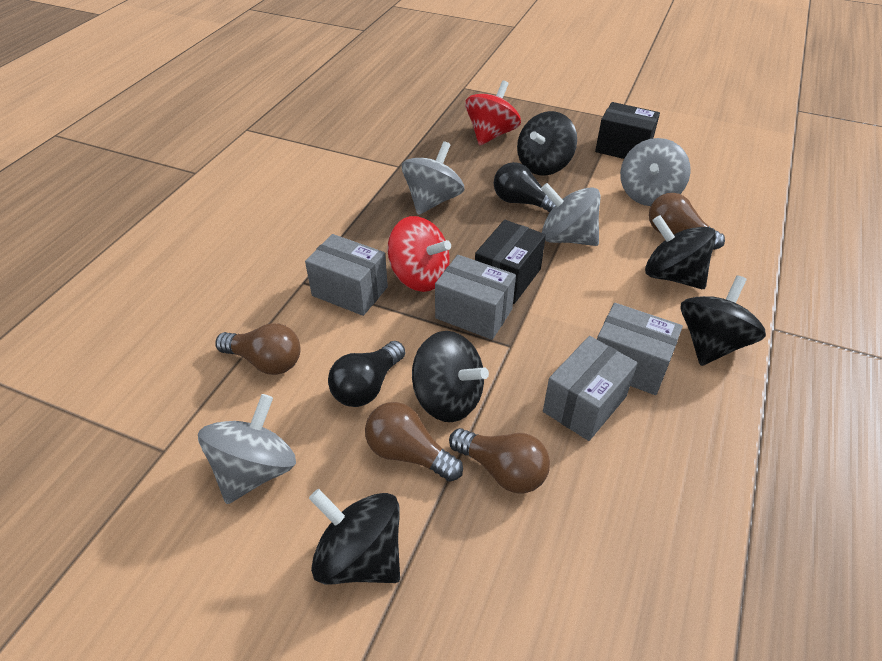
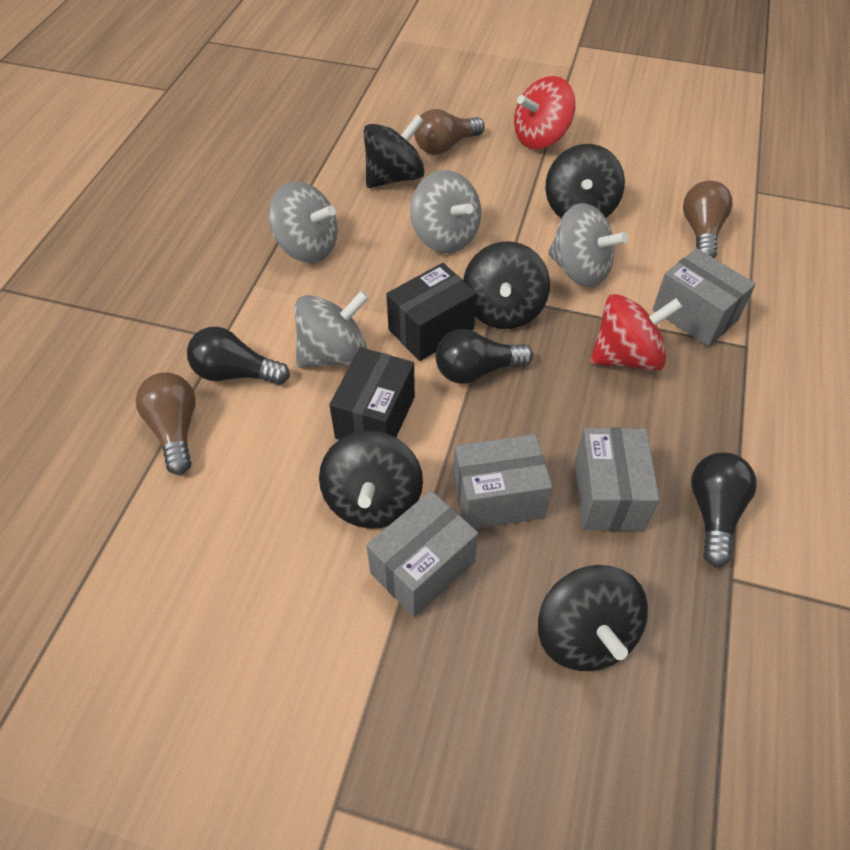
black light bulb: [328,341,405,407] [494,162,555,212] = 2 -> [187,327,290,385] [436,329,533,384] [691,452,756,567] = 3
brown light bulb: [215,323,301,375] [365,402,463,482] [449,428,550,494] [649,193,725,250] = 4 -> [135,372,196,475] [414,109,485,155] [683,181,733,258] = 3

